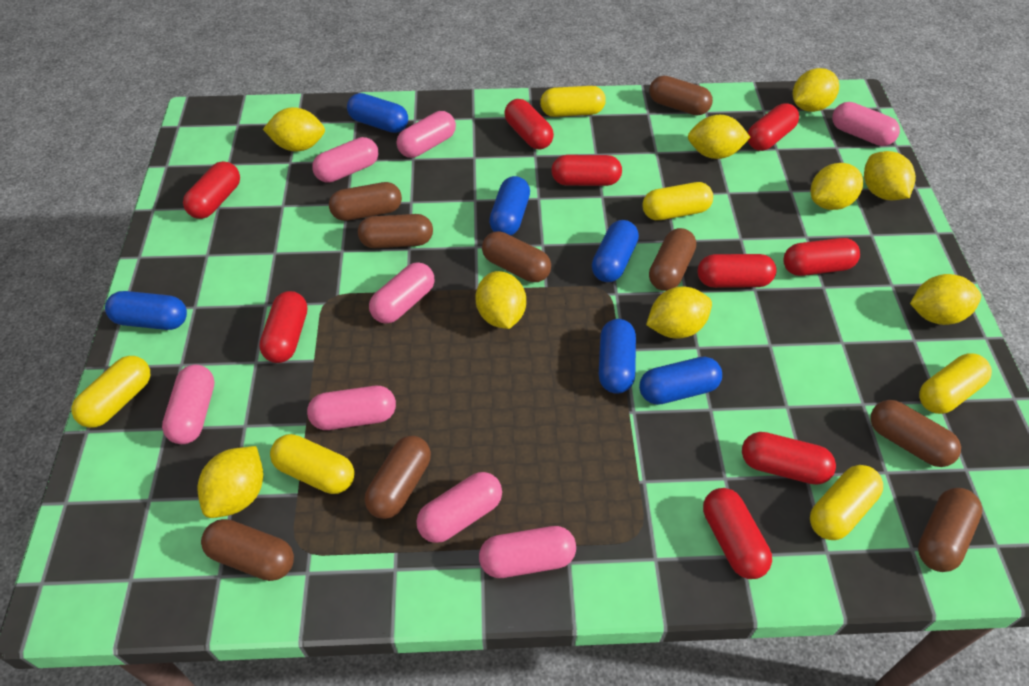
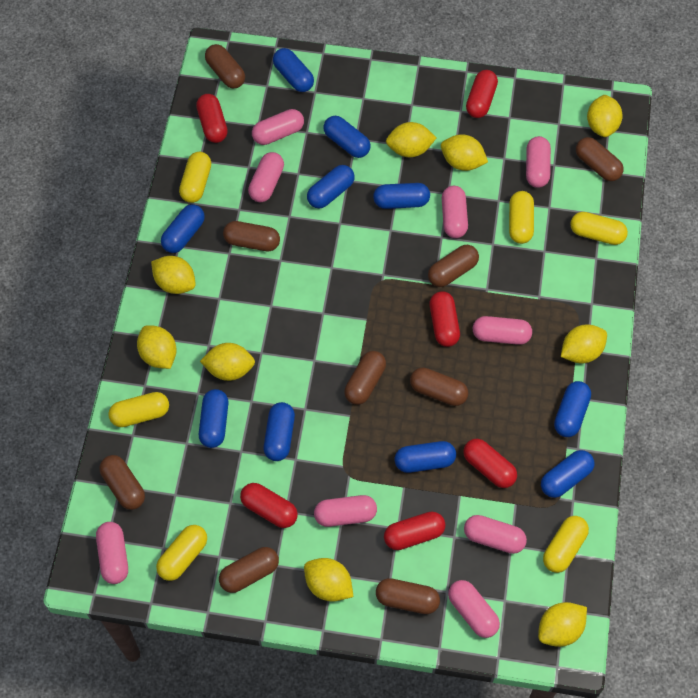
blue capsule: [105,291,187,330] [347,93,408,133] [489,176,530,235] [592,220,639,282] [599,319,636,394] [639,357,722,405] = 6 -> [161,204,205,253] [199,389,228,448] [264,402,295,461] [273,48,314,92] [307,165,355,209] [324,116,370,158] [373,183,430,209] [395,441,456,473] [541,450,595,498] [554,381,591,437] = 10
pink capsule: [162,364,215,444] [307,386,396,430] [312,137,378,183] [369,262,434,324] [396,111,456,158] [416,472,502,543] [479,526,576,578] [832,102,900,146] = 8 -> [96,522,128,584] [248,152,284,202] [252,109,304,145] [314,495,377,527] [442,186,468,238] [448,580,500,638] [464,515,527,554] [473,316,532,345] [526,136,551,188] = 9
red capsule: [183,161,240,219] [259,291,307,363] [504,99,554,149] [551,155,622,186] [697,254,777,288] [703,488,772,579] [742,432,836,485] [748,103,799,151] [783,238,860,276] = 9 -> [196,94,228,143] [240,483,298,528] [384,511,445,550] [429,291,460,347] [463,439,517,488] [466,70,498,118] = 6

